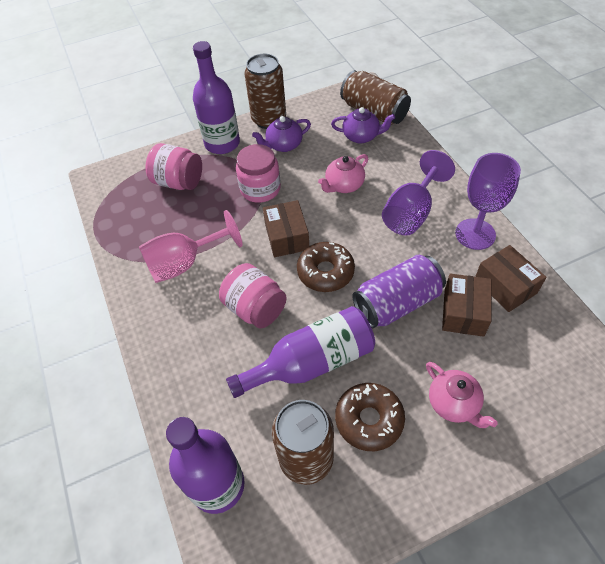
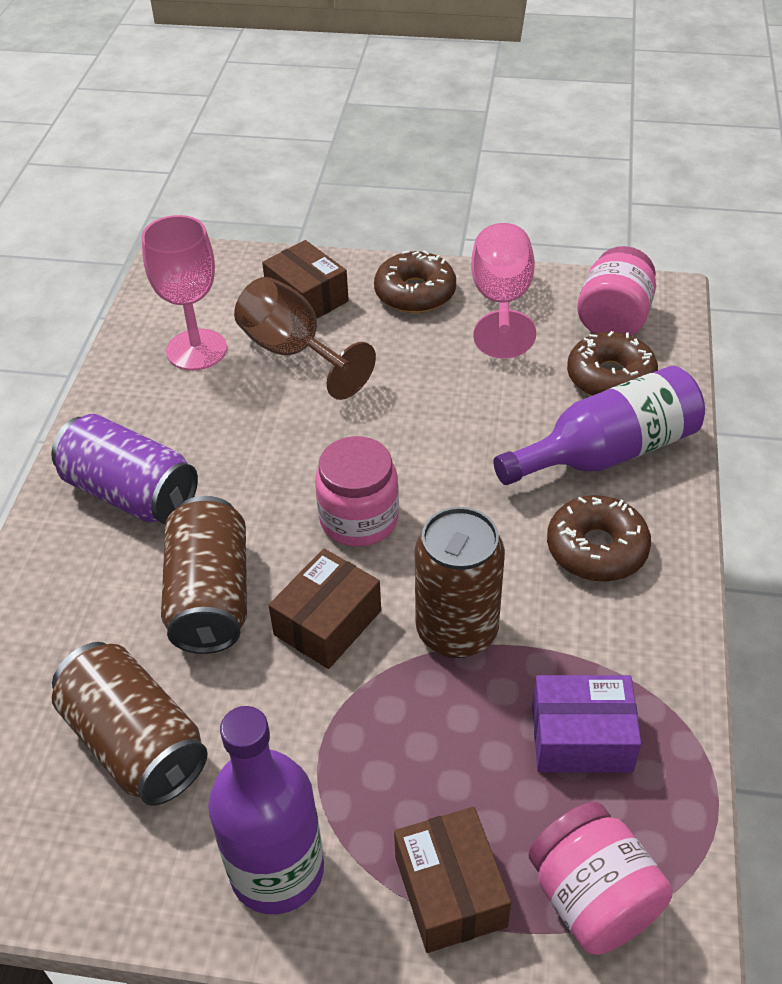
brown donut: [297,242,355,292] [335,383,405,451] = 2 -> [374,250,456,313] [547,495,651,582] [567,331,658,396] = 3
brown goblet: none = 0 -> [234,277,376,400] = 1
pink goblet: [139,210,243,283] = 1 -> [141,215,227,371] [471,223,536,359] = 2
pink teapot: [318,154,368,193] [426,362,498,428] = 2 -> none = 0
purple bottle: [166,417,245,514] [193,41,240,154] [226,306,375,398] = 3 -> [208,706,324,914] [493,366,705,485] = 2
purple box: none = 0 -> [532,675,641,773] = 1
purple goblet: [382,150,455,236] [455,153,521,250] = 2 -> none = 0
purple teapot: [252,116,311,152] [331,107,395,143] = 2 -> none = 0

